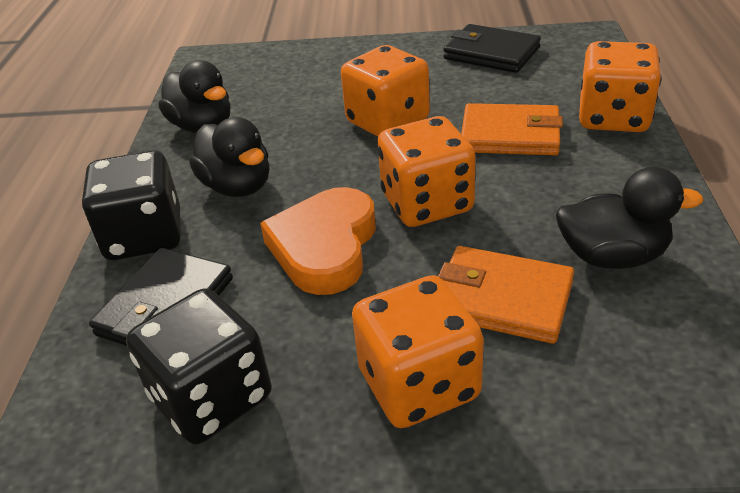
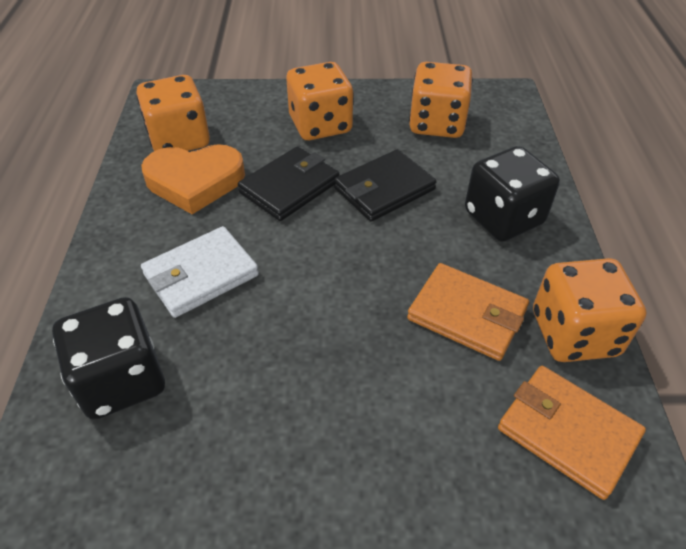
black duck: [159,60,230,133] [189,117,269,197] [556,167,703,269] = 3 -> none = 0
white wallet: none = 0 -> [141,226,259,318] = 1

